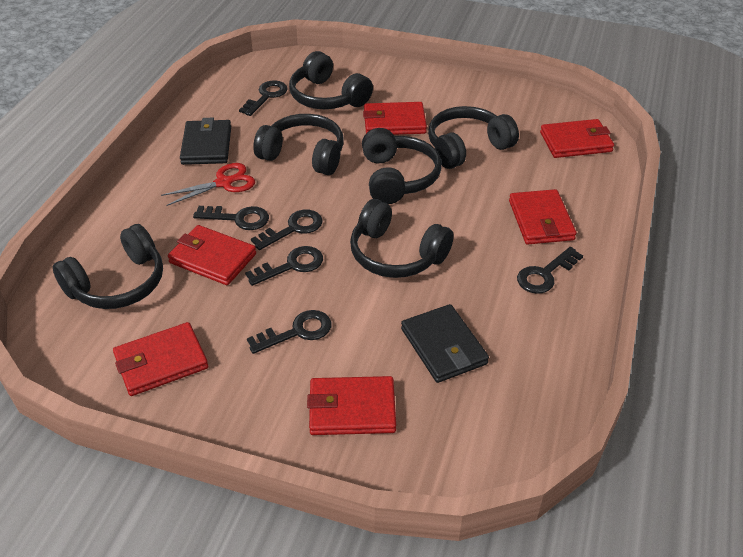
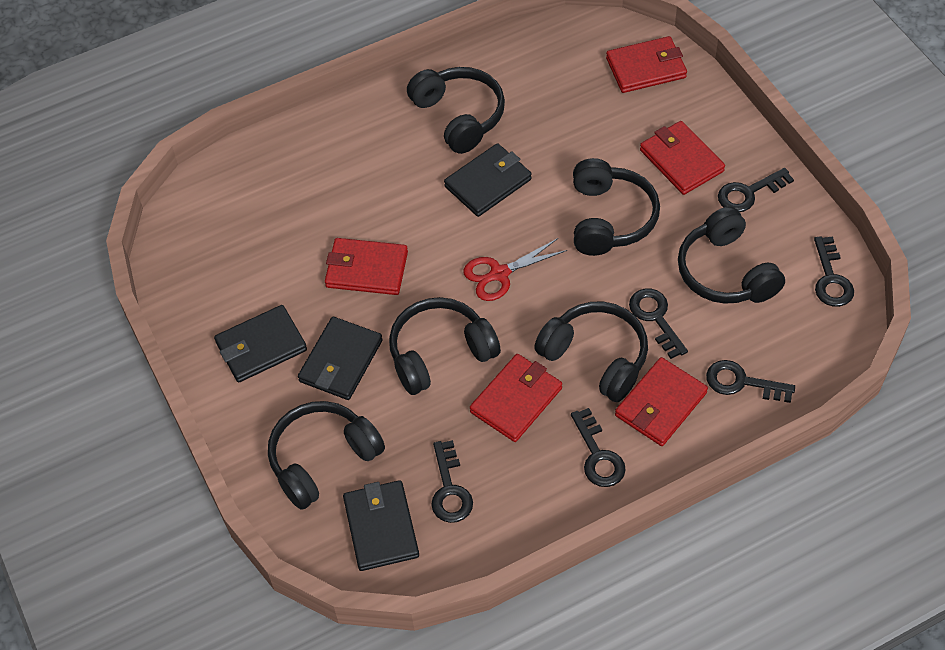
black wallet: [180,118,231,165] [401,304,489,383] = 2 -> [214,305,307,383] [298,317,383,400] [343,480,419,571] [444,143,532,217] = 4
red wallet: [113,322,208,396] [168,225,256,285] [307,376,396,435] [363,102,427,135] [509,189,577,245] [540,119,614,158] = 6 -> [325,238,408,295] [470,354,562,442] [606,36,687,93] [615,357,708,446] [640,121,725,195] = 5

